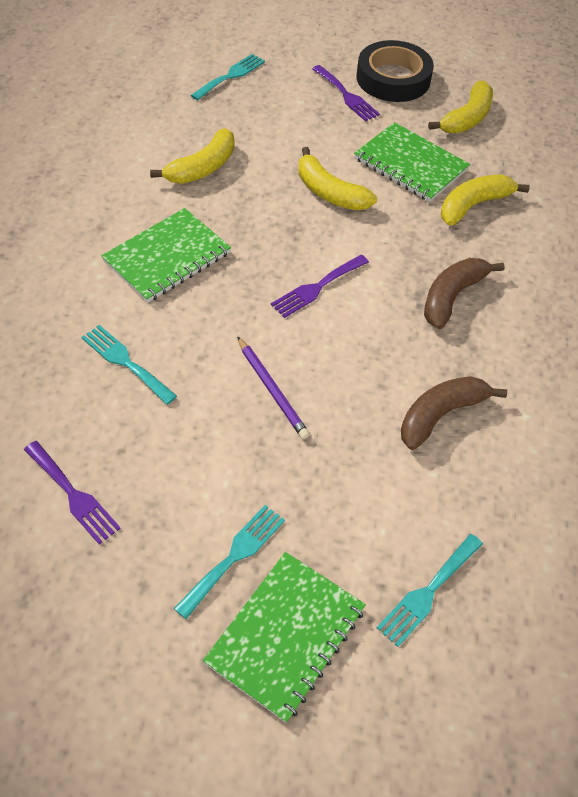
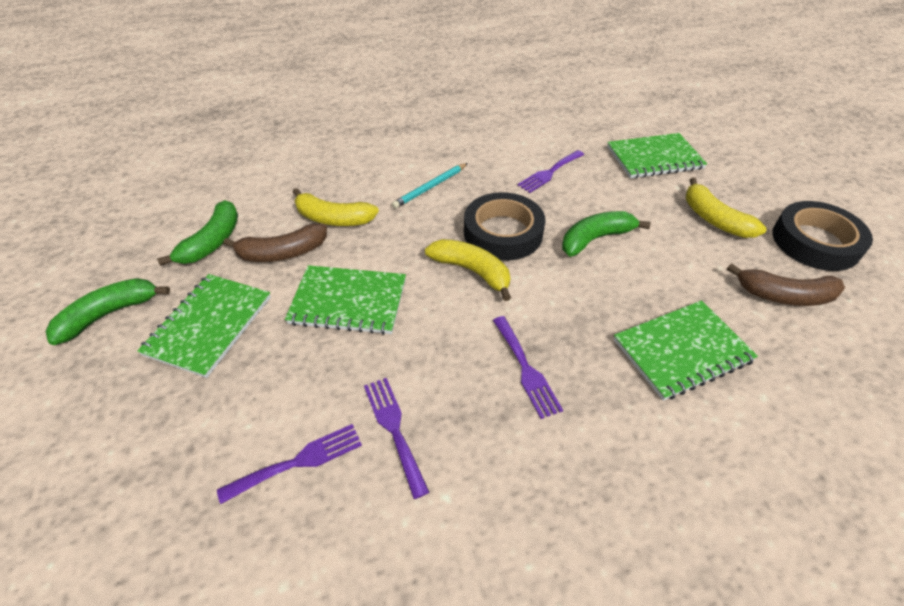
black tape: [357,40,434,102] = 1 -> [464,192,546,261] [772,201,873,271] = 2
green banana: none = 0 -> [45,278,170,345] [157,200,238,266] [562,211,651,256] = 3
green notebook: [101,208,231,303] [203,552,366,723] [354,122,470,202] = 3 -> [137,274,271,378] [285,265,406,335] [607,133,707,178] [613,300,758,401] = 4
purple fork: [24,441,121,544] [271,255,369,318] [312,65,380,121] = 3 -> [217,424,362,504] [364,378,429,499] [493,316,563,419] [517,150,584,193] = 4
purple pencil: [237,336,310,439] = 1 -> none = 0
turquoise fork: [81,325,177,405] [174,505,285,619] [191,54,265,100] [377,534,483,647] = 4 -> none = 0
turquoise pencil: none = 0 -> [392,163,468,209] = 1
yellow banana: [150,128,235,184] [298,147,377,210] [428,81,493,134] [441,174,530,226] = 4 -> [293,188,379,226] [425,239,511,301] [686,178,767,238] = 3

